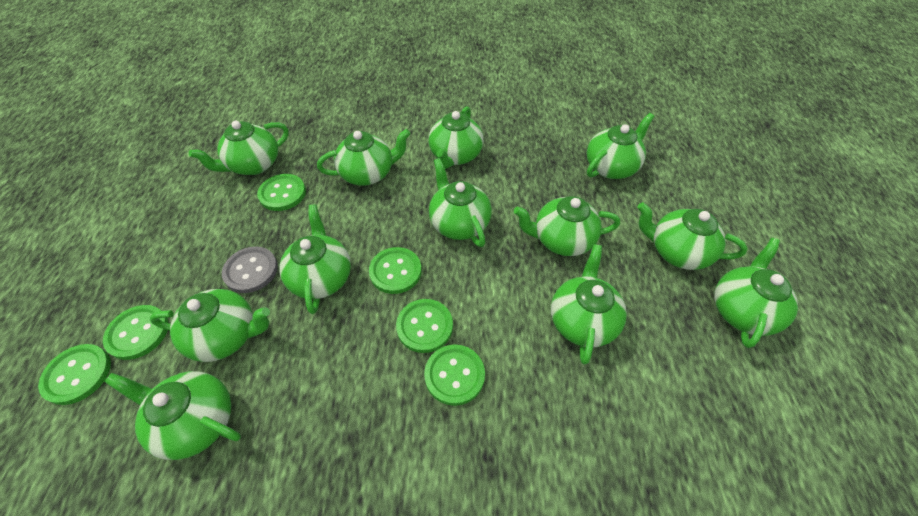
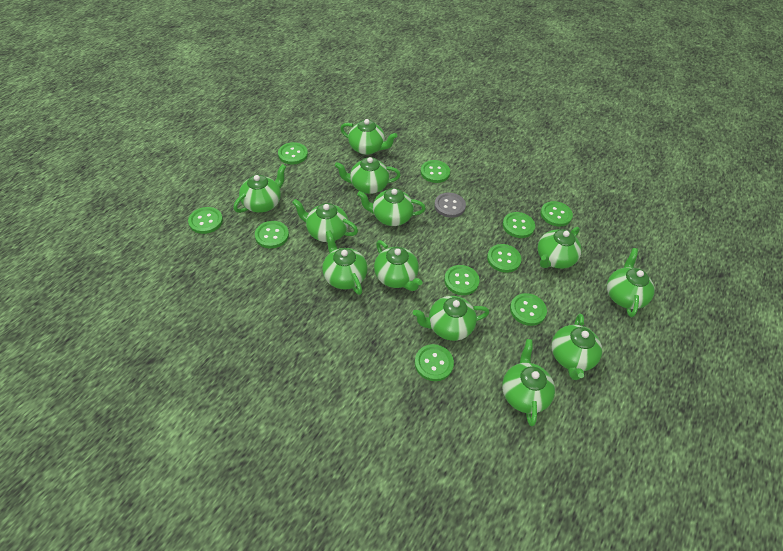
green button: [38,344,111,405] [103,305,168,360] [257,174,306,211] [369,247,422,294] [396,299,453,353] [424,344,485,406] = 6 -> [188,207,223,234] [255,221,289,248] [278,142,308,164] [415,344,454,381] [420,160,450,183] [444,265,480,295] [487,244,522,273] [503,212,535,238] [510,293,547,326] [540,201,573,227] = 10

